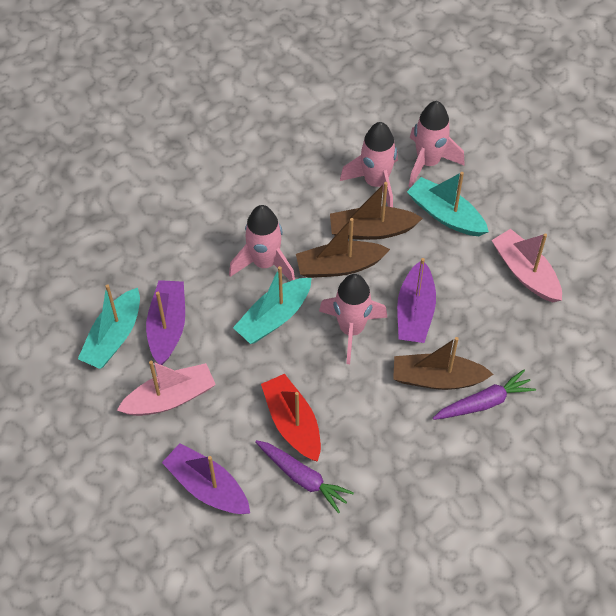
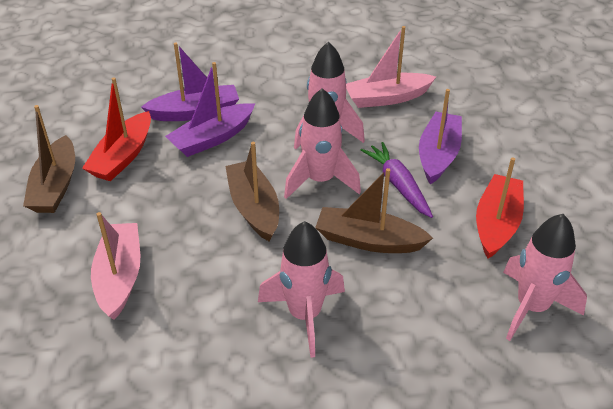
purple carrot: [255,440,354,513] [433,370,536,420] = 2 -> [361,142,433,218] = 1
red boat: [261,374,321,462] = 1 -> [82,78,151,181] [476,157,524,259] = 2
turquoise boat: [78,284,140,369] [233,266,311,344] [407,172,489,236] = 3 -> none = 0

